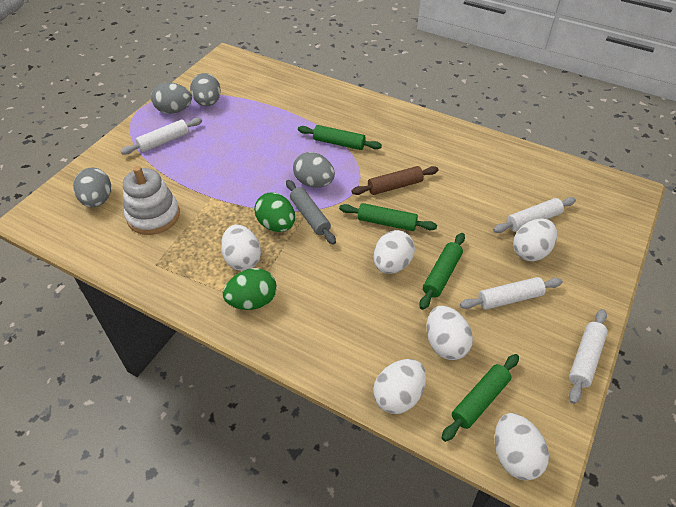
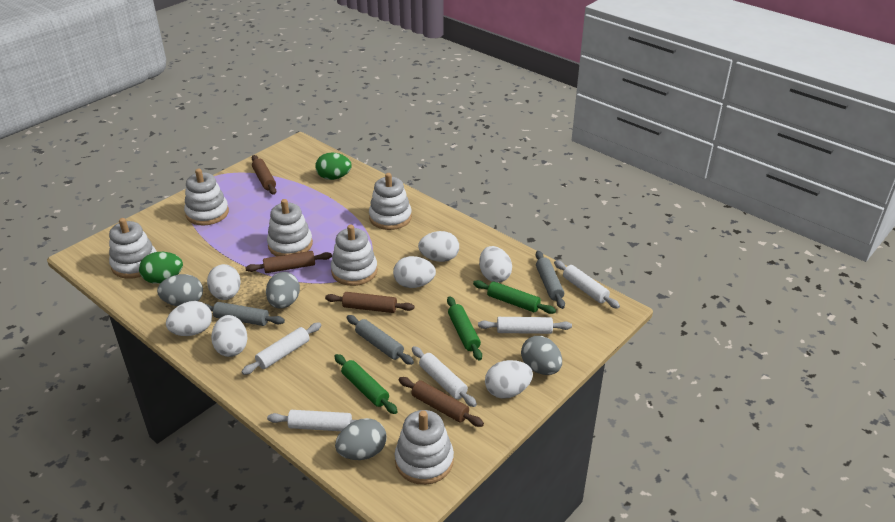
brown rolling pin: [352,166,439,195] = 1 -> [245,251,332,273] [252,155,276,195] [325,292,414,313] [399,377,484,427] = 4
green rolling pin: [298,125,382,150] [339,203,437,231] [419,233,465,310] [441,354,519,442] = 4 -> [334,354,398,414] [447,296,482,361] [473,280,556,314] = 3
grey rolling pin: [286,180,336,245] = 1 -> [204,302,285,326] [347,315,414,365] [536,251,565,309] = 3
white egg: [221,225,261,271] [373,230,415,274] [373,359,426,414] [427,306,473,360] [495,413,549,481] [513,218,557,261] = 6 -> [166,301,212,336] [207,264,241,300] [211,315,248,357] [393,256,436,288] [418,231,459,262] [479,246,512,283] [485,360,533,399] = 7
white rolling pin: [121,118,202,155] [460,277,563,310] [493,197,576,233] [569,309,608,404] = 4 -> [241,322,321,375] [267,410,356,431] [412,346,477,407] [478,317,572,334] [554,260,620,309] = 5
white stacking toy: [123,166,180,235] = 1 -> [109,218,157,279] [184,169,229,226] [267,199,313,256] [331,225,378,286] [369,173,412,230] [395,410,454,485] = 6

